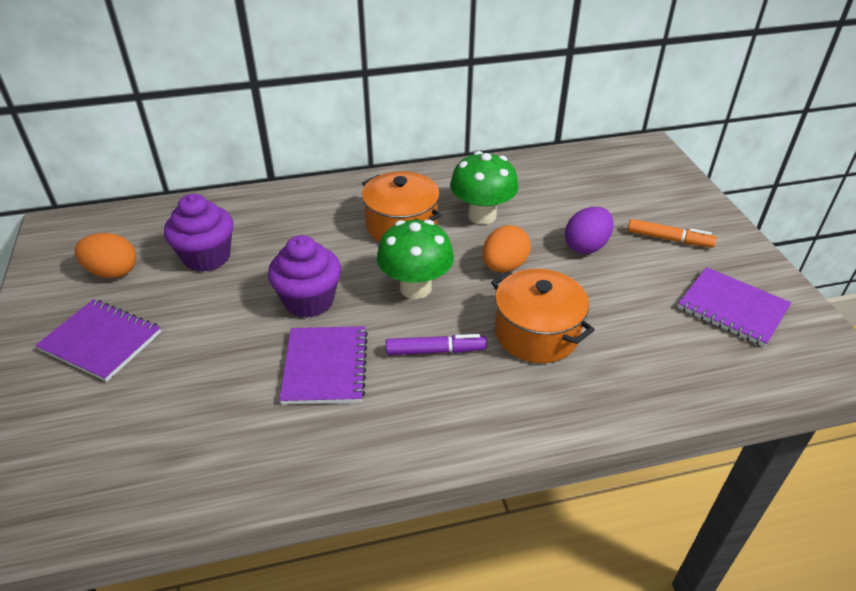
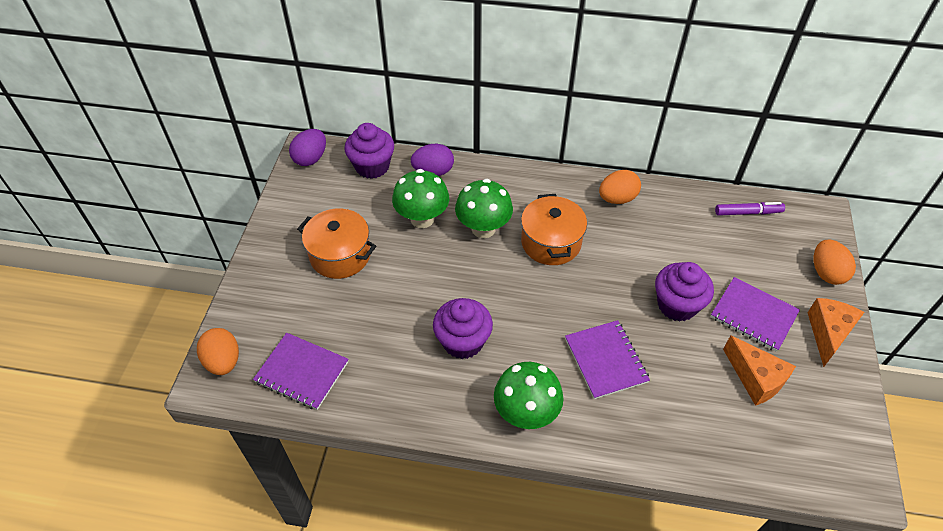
green mushroom: [377,220,454,299] [450,151,518,225] = 2 -> [392,169,449,228] [455,179,513,238] [494,362,564,429] = 3
orange cheese: none = 0 -> [723,335,796,406] [807,298,864,367] = 2
orange egg: [75,233,136,278] [482,225,531,273] = 2 -> [197,328,239,375] [599,170,641,204] [814,240,856,285] = 3
orange marker: [627,219,717,248] = 1 -> none = 0
purple cupcake: [164,194,233,272] [268,235,341,318] = 2 -> [345,123,394,179] [433,298,493,359] [655,262,714,322] = 3
purple egg: [565,207,614,254] = 1 -> [289,129,326,166] [411,144,454,176] = 2

